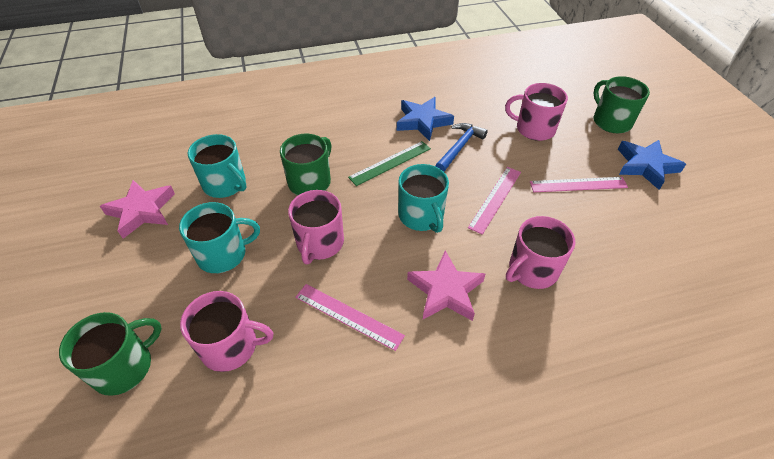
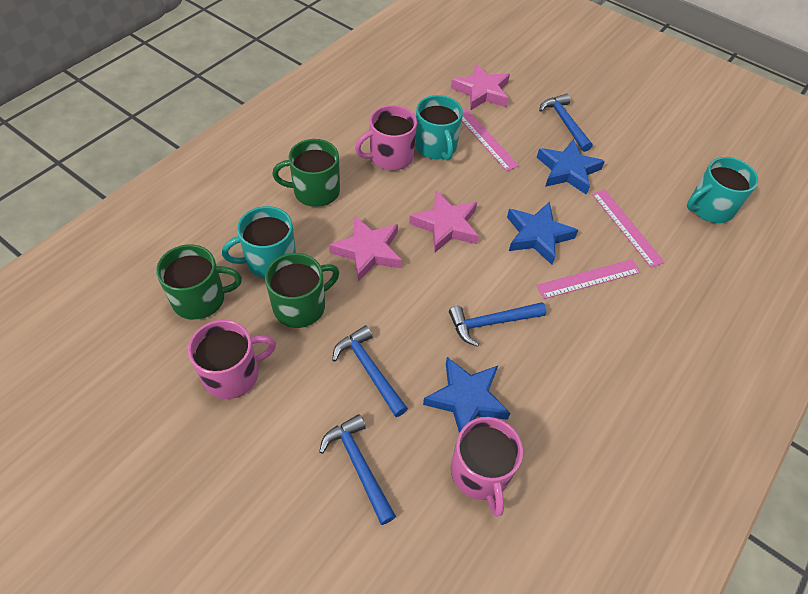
blue hammer: [435,123,488,172] = 1 -> [319,414,396,525] [332,325,408,417] [449,302,546,347] [539,94,592,152] = 4
blue star: [397,97,454,141] [618,140,686,190] = 2 -> [423,357,510,433] [507,202,578,265] [537,139,605,195] = 3
green ruler: [348,141,431,186] = 1 -> none = 0
pink mug: [180,291,273,372] [288,190,344,264] [505,83,568,141] [506,216,575,289] = 4 -> [188,320,276,399] [355,105,417,170] [451,417,523,516] = 3
pink star: [100,180,175,239] [407,251,485,321] = 2 -> [329,215,402,282] [409,191,479,252] [451,63,510,111] = 3

